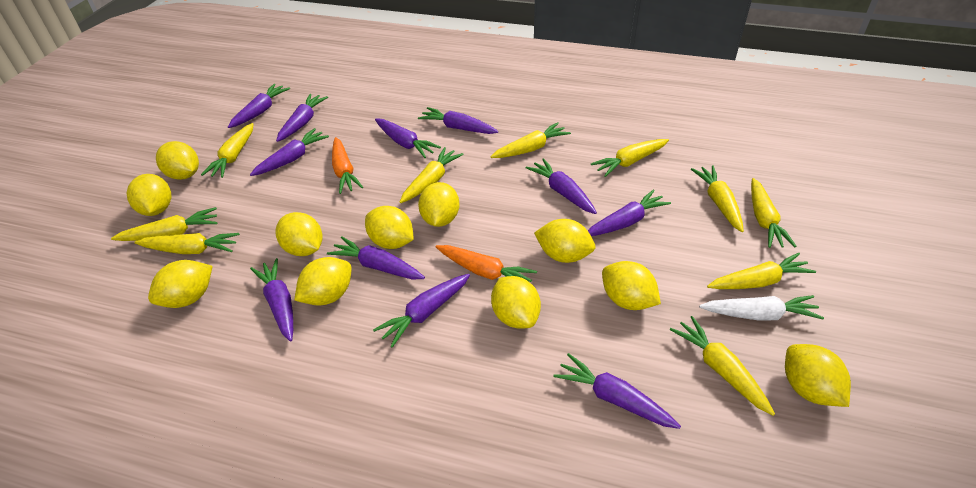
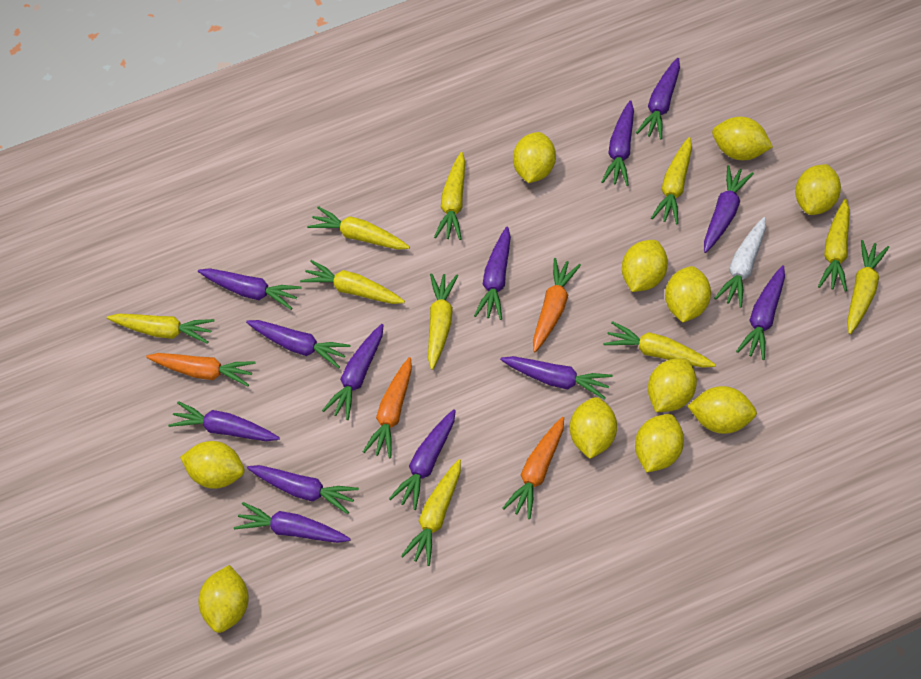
orange carrot: [332,137,363,194] [436,245,537,282] = 2 -> [146,353,256,386] [363,357,412,459] [502,417,564,519] [533,258,581,352] = 4
purple carrot: [228,84,290,128] [250,128,329,176] [250,258,293,342] [276,94,328,142] [327,236,425,280] [373,274,470,347] [375,119,441,158] [418,107,498,134] [525,158,597,214] [553,353,681,429] [588,190,671,236] = 11 -> [168,401,280,441] [198,268,301,310] [234,502,351,543] [246,320,351,369] [247,465,359,514] [322,324,383,420] [389,409,456,510] [474,227,511,320] [500,356,613,400] [601,100,634,186] [636,58,680,140] [704,165,754,253] [736,266,785,360] = 13

